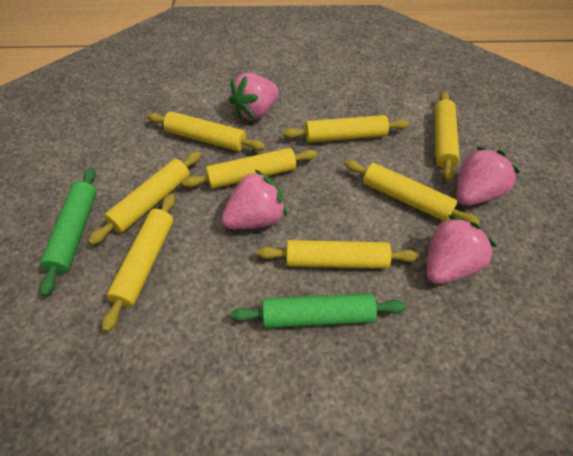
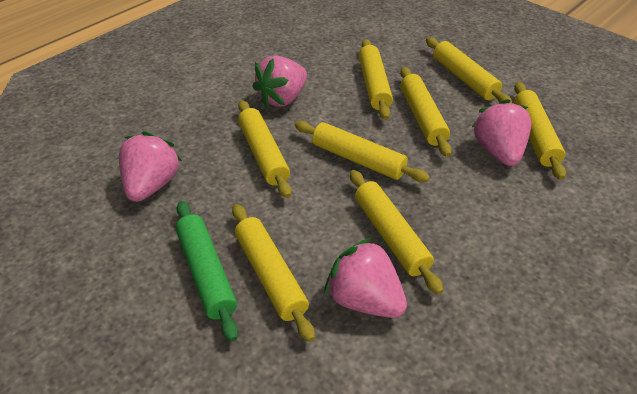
green rolling pin: [39,168,97,296] [231,293,406,328] = 2 -> [175,201,238,342] = 1

